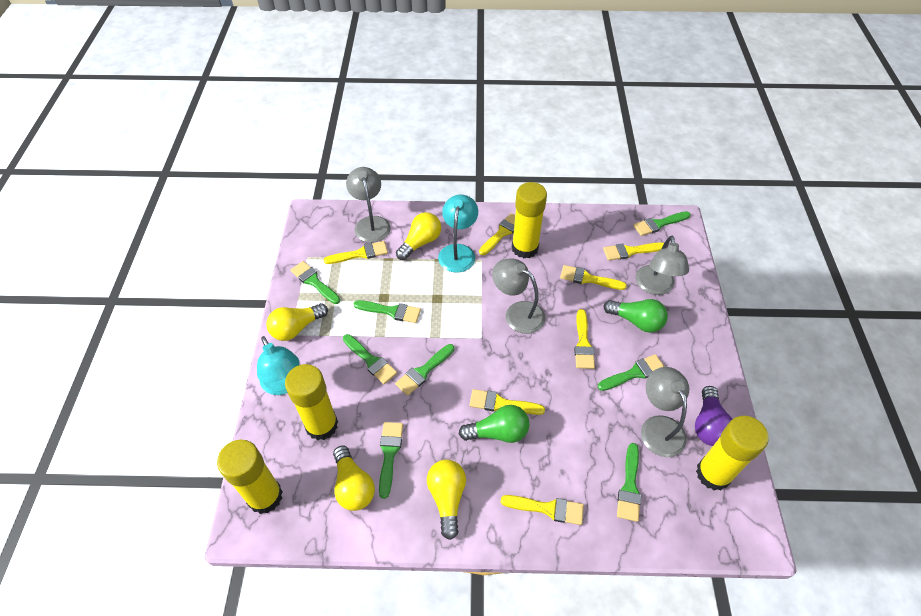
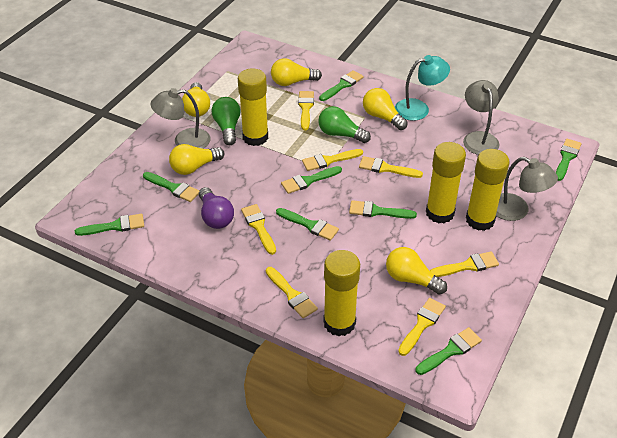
grey lamp: [346,167,391,243] [492,259,546,334] [636,236,689,295] [641,367,689,457] = 4 -> [151,88,210,149] [463,80,499,155] [496,157,558,221] = 3
turquoise lamp: [257,336,299,395] [438,195,478,272] = 2 -> [395,55,450,121] = 1
yellow light bulb: [267,303,328,341] [333,446,375,511] [396,212,441,260] [427,460,466,540] = 4 -> [169,144,224,175] [182,82,210,117] [271,58,322,86] [363,88,408,130] [386,247,447,295] = 5

